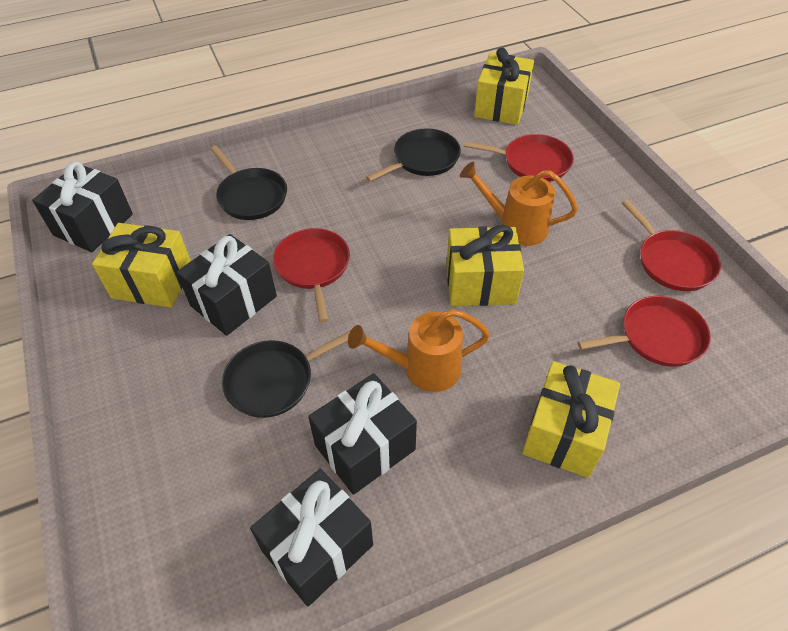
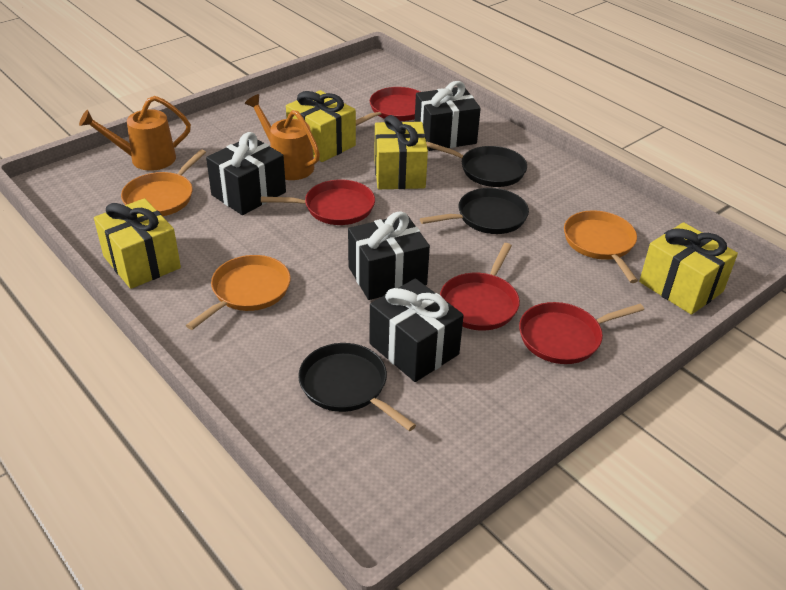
orange pan: none = 0 -> [121,149,206,216] [186,255,291,330] [564,210,638,283] = 3

